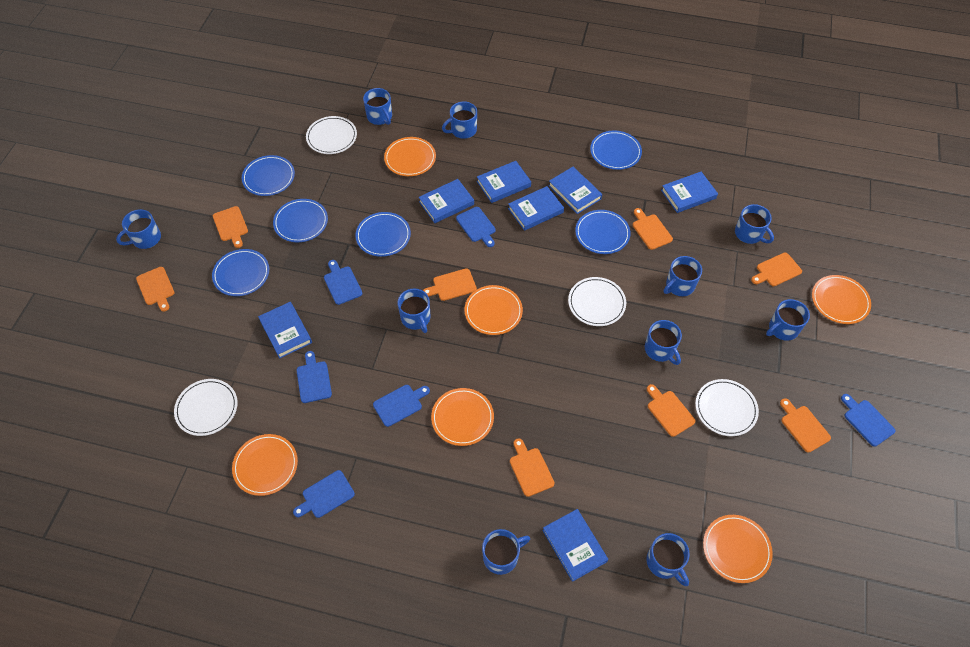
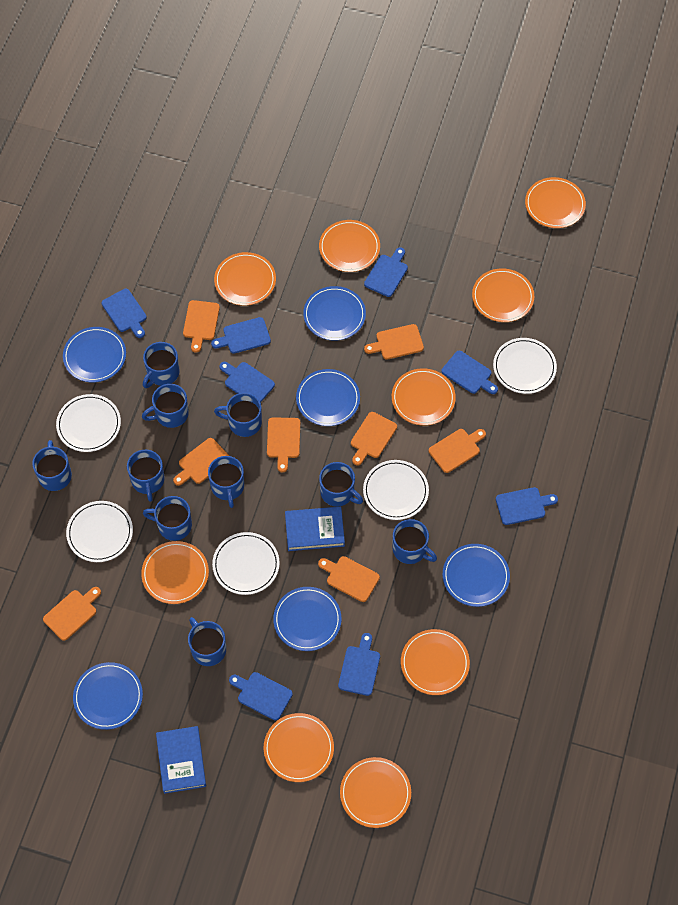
blue book: [258,302,312,358] [419,179,474,223] [477,161,531,203] [508,186,564,231] [542,509,608,582] [548,167,602,214] [661,172,718,213] = 7 -> [156,726,206,794] [285,507,345,551] = 2
blue cutting board: [293,470,355,518] [296,351,332,403] [324,260,362,305] [373,385,430,427] [456,207,496,247] [841,394,895,447] = 6 -> [101,289,147,338] [211,317,271,354] [219,362,275,403] [229,672,293,721] [338,633,380,696] [364,247,408,297] [441,351,498,394] [496,487,558,525] = 8
orange plate: [232,434,298,496] [384,137,436,176] [431,388,494,446] [464,285,523,335] [703,515,773,583] [812,275,871,324] = 6 -> [141,541,209,604] [214,252,276,306] [264,713,334,782] [319,220,380,272] [340,757,411,828] [392,368,456,426] [401,629,470,695] [472,268,534,322] [525,177,586,228] = 9
white plate: [174,379,237,436] [306,116,357,154] [568,277,626,326] [695,379,759,436] = 4 -> [56,394,121,452] [66,501,133,562] [212,532,280,595] [363,460,429,520] [493,338,557,394] = 5

